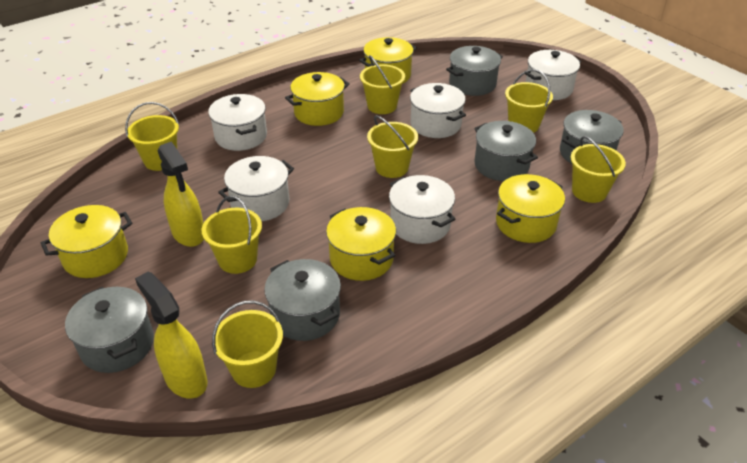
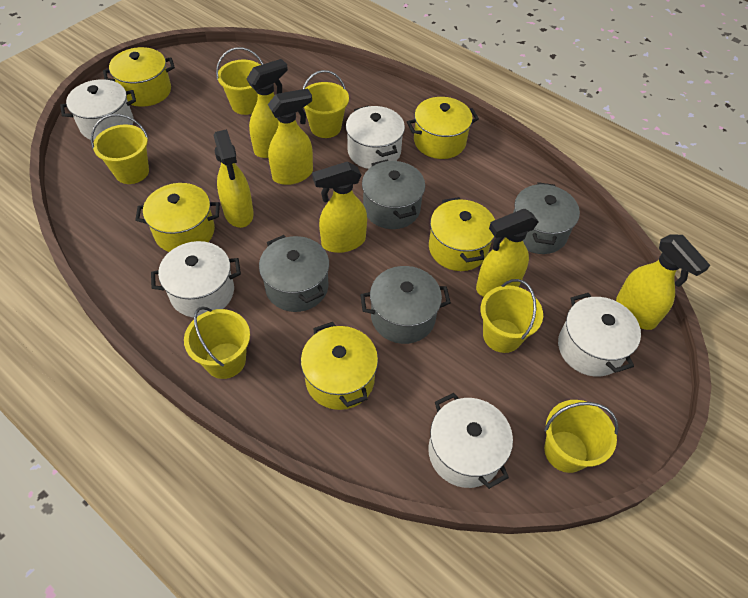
grey pot: [65,287,154,373] [264,259,341,341] [446,46,503,96] [474,121,538,181] [560,110,624,164] = 5 -> [259,235,329,312] [360,266,451,344] [362,159,425,229] [513,182,580,254] = 4
yellow bucket: [125,102,179,171] [202,196,262,274] [212,300,283,388] [360,55,405,114] [367,115,418,178] [505,69,553,133] [570,136,626,203] = 7 -> [91,114,149,184] [184,306,250,379] [216,47,263,115] [303,70,349,138] [480,279,543,353] [544,400,619,473] = 6
yellow spray bottle: [135,271,207,399] [158,141,204,247] = 2 -> [214,129,254,228] [247,59,288,158] [268,88,313,185] [312,161,367,253] [476,209,539,297] [616,234,710,330] = 6

